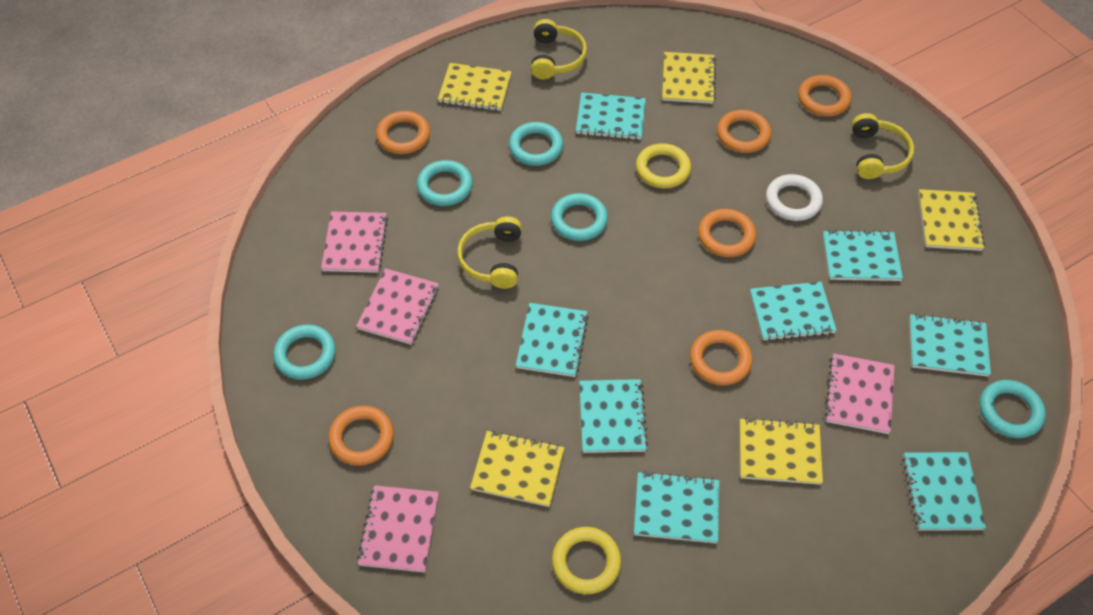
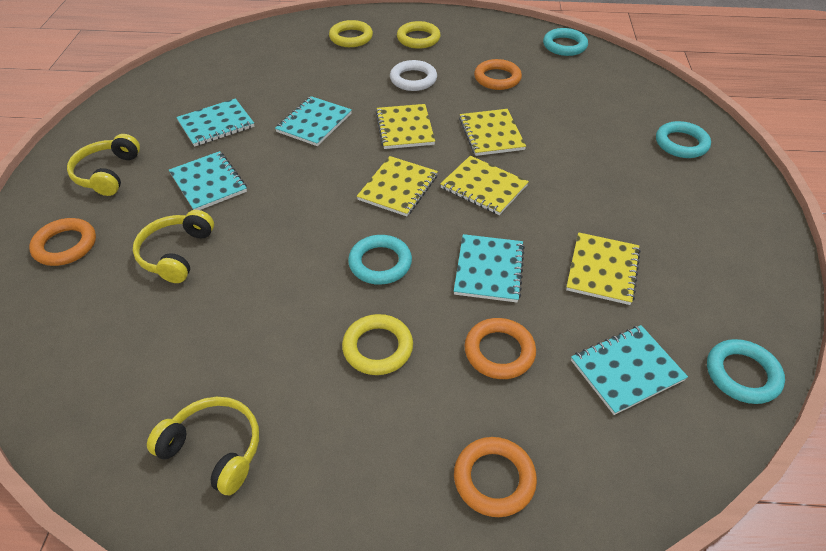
orange ring: [329,406,394,466] [376,111,430,154] [690,330,752,385] [698,209,756,257] [717,110,771,153] [798,75,852,116] = 6 -> [29,218,96,266] [454,437,537,517] [464,318,536,379] [474,59,522,90] = 4
pink notebook: [321,211,388,273] [356,268,439,345] [357,485,439,573] [825,353,895,434] = 4 -> none = 0
turquoise notebook: [516,303,589,377] [576,92,646,140] [579,379,648,453] [634,471,719,543] [750,282,837,341] [823,230,903,281] [902,452,986,531] [909,314,991,376] = 8 -> [169,151,247,210] [176,98,254,147] [275,96,352,146] [454,234,525,302] [571,325,688,415] = 5
turquoise ring: [273,324,336,380] [417,160,473,206] [509,122,563,166] [551,193,608,241] [980,380,1046,438] = 5 -> [348,235,412,285] [543,28,588,56] [656,121,711,158] [707,339,785,404] = 4
yellow ring: [552,527,621,594] [636,143,691,188] = 2 -> [329,20,373,47] [342,314,413,375] [397,21,441,49] = 3

